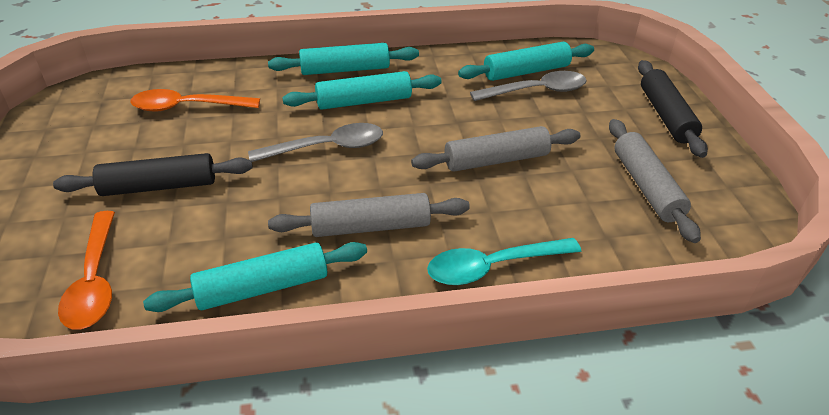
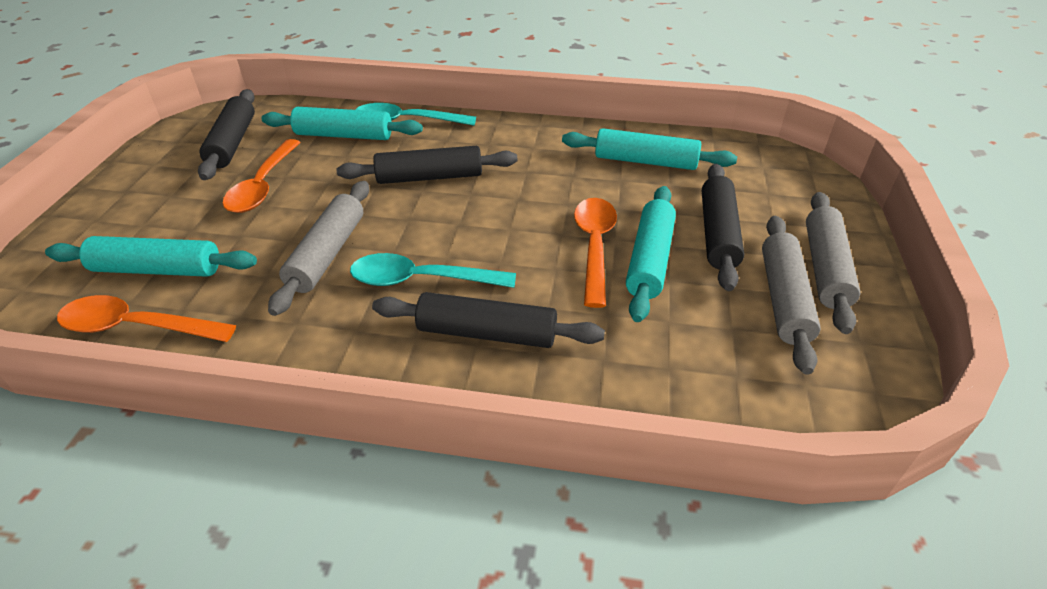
black rolling pin: [53,153,253,196] [638,60,708,158] = 2 -> [198,89,255,180] [337,146,517,184] [372,292,605,348] [702,164,744,291] = 4
grey spoon: [248,123,383,162] [470,71,587,101] = 2 -> none = 0
orange spoon: [58,211,115,330] [130,89,260,112] = 2 -> [57,295,236,342] [223,139,301,213] [574,198,617,308] = 3
turquoise spoon: [427,238,581,285] = 1 -> [350,253,516,288] [355,103,476,126] = 2

